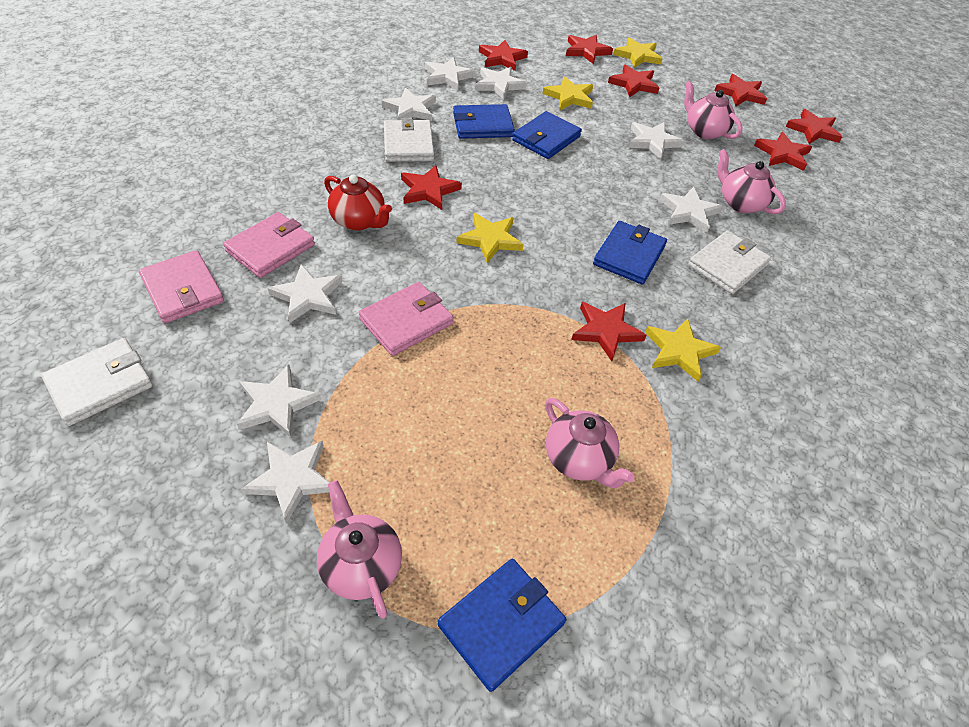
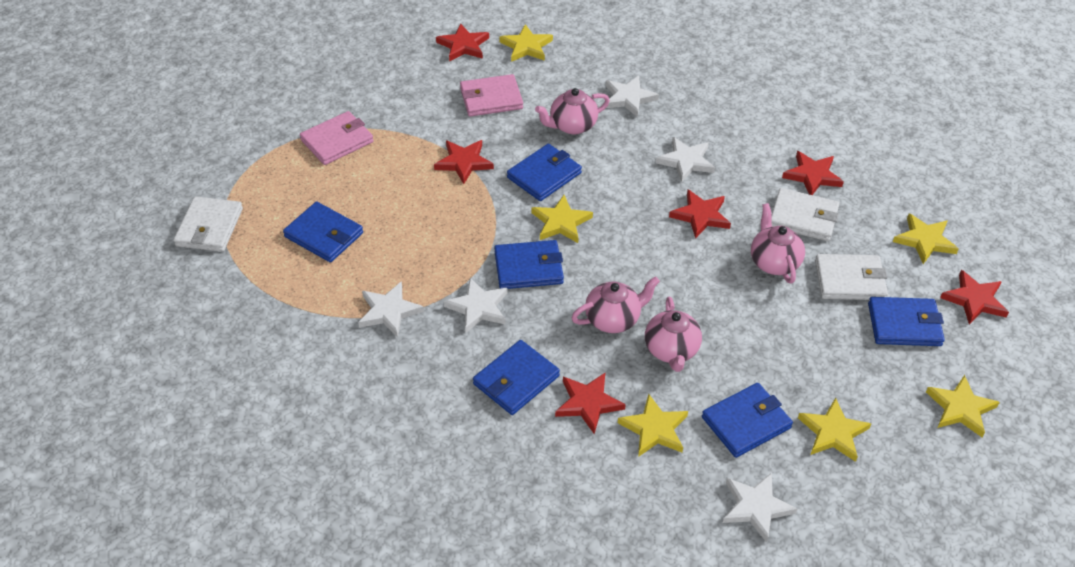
blue wallet: [438,558,566,692] [453,104,515,139] [512,111,582,159] [593,221,667,285] = 4 -> [283,202,363,262] [473,340,560,415] [494,240,564,289] [507,144,582,201] [702,383,793,458] [868,297,945,346] = 6
pink wallet: [139,250,224,323] [223,212,315,278] [359,282,453,356] = 3 -> [300,111,374,165] [460,74,523,117] = 2
red star: [401,165,462,210] [479,40,528,71] [566,35,613,64] [571,302,647,361] [608,64,659,97] [714,74,767,106] [754,132,812,171] [785,109,842,144] = 8 -> [434,140,494,184] [436,23,489,62] [555,373,626,434] [669,190,731,239] [782,151,844,195] [940,270,1009,324] = 6
red teapot: [324,174,392,230] = 1 -> none = 0
white star: [237,365,322,438] [241,441,330,524] [268,264,342,323] [382,88,436,121] [425,57,475,91] [475,67,527,100] [628,122,684,159] [660,187,723,233] = 8 -> [358,281,424,337] [444,278,508,333] [606,76,659,117] [656,137,715,183] [723,473,797,543] = 5
yellow star: [456,213,524,263] [543,76,593,110] [613,37,663,68] [645,318,721,382] = 4 -> [500,24,553,62] [531,195,593,243] [618,394,688,457] [798,398,871,462] [893,213,959,264] [926,375,1000,438] = 6

